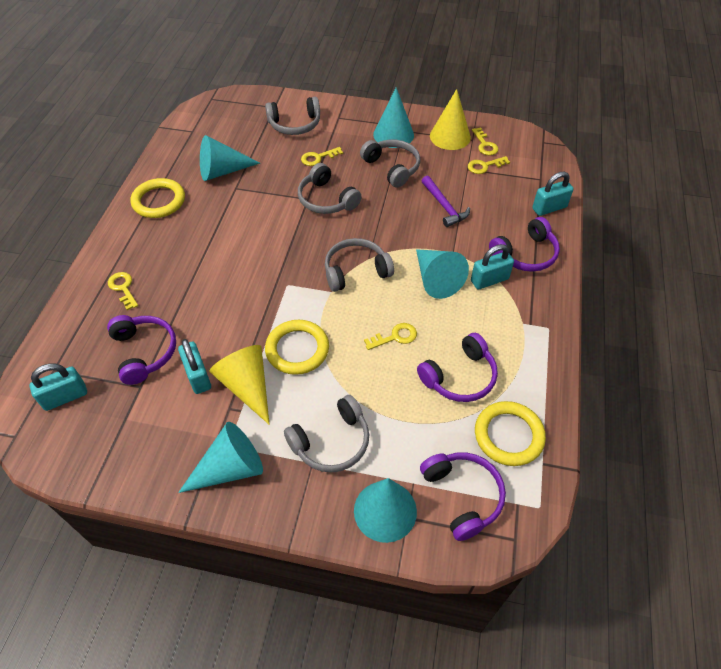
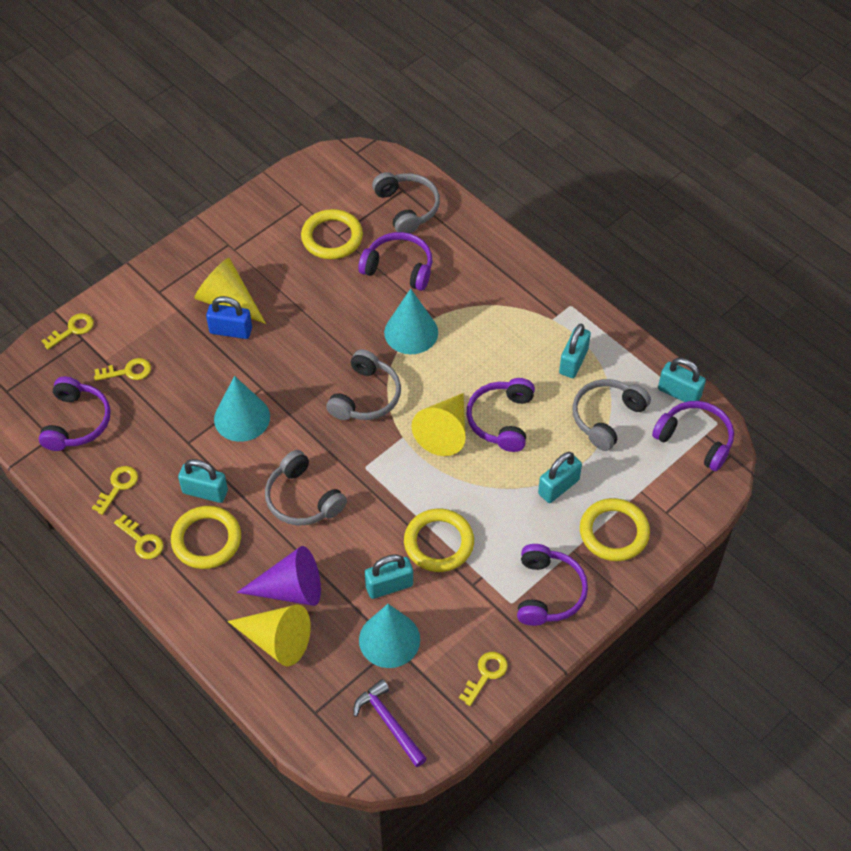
blue padlock: none = 0 -> [206,296,252,339] = 1
grey headphones: [265,97,320,135] [284,395,369,472] [298,163,362,214] [325,238,394,292] [360,140,420,188] = 5 -> [265,450,347,526] [326,349,401,420] [372,172,440,234] [572,379,651,451] = 4
purple cone: none = 0 -> [237,546,321,606] = 1
purple headphones: [107,315,176,385] [417,333,498,402] [420,452,506,541] [489,217,560,272] = 4 -> [39,377,111,451] [358,232,432,291] [467,378,535,452] [517,544,588,626] [652,401,734,471] = 5
turquoise cone: [178,422,263,493] [200,135,260,181] [354,478,417,543] [373,88,414,148] [416,249,469,299] = 5 -> [214,376,270,442] [359,604,420,668] [384,289,438,354] = 3
turquoise padlock: [29,363,87,411] [178,339,211,394] [471,244,514,289] [532,172,574,216] = 4 -> [178,459,228,503] [365,555,413,599] [538,452,582,503] [559,324,591,378] [658,358,706,402] = 5
yellow cone: [209,345,270,425] [430,89,471,150] = 2 -> [194,258,266,324] [227,604,311,667] [411,393,466,456] = 3
yellow ring: [130,178,185,218] [265,320,329,375] [475,401,546,466] = 3 -> [171,506,241,569] [301,209,363,259] [404,509,474,572] [580,498,650,561] = 4

